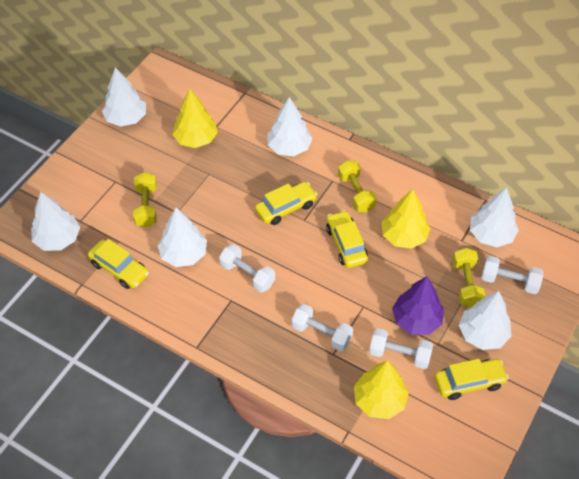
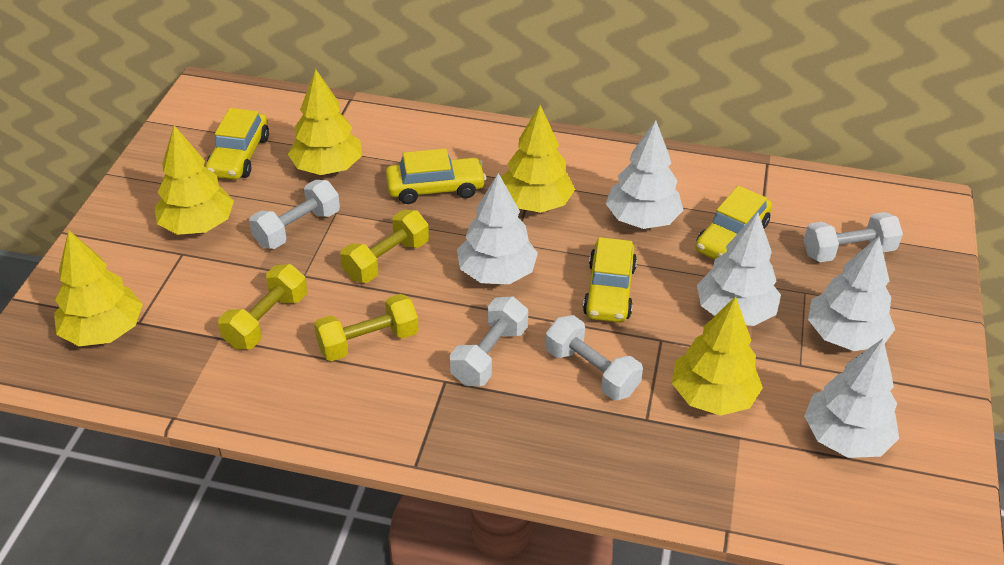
purple tree: [392,276,444,335] = 1 -> none = 0
white tree: [31,192,80,251] [102,67,146,127] [158,208,207,267] [268,97,313,156] [459,291,511,350] [470,187,519,247] = 6 -> [457,173,538,284] [606,120,683,229] [697,212,781,326] [804,339,899,458] [808,236,895,351] = 5
yellow tree: [172,89,218,148] [354,360,409,419] [382,189,430,249] = 3 -> [54,230,143,346] [155,125,234,235] [288,69,362,175] [501,105,575,213] [672,296,763,416] = 5

